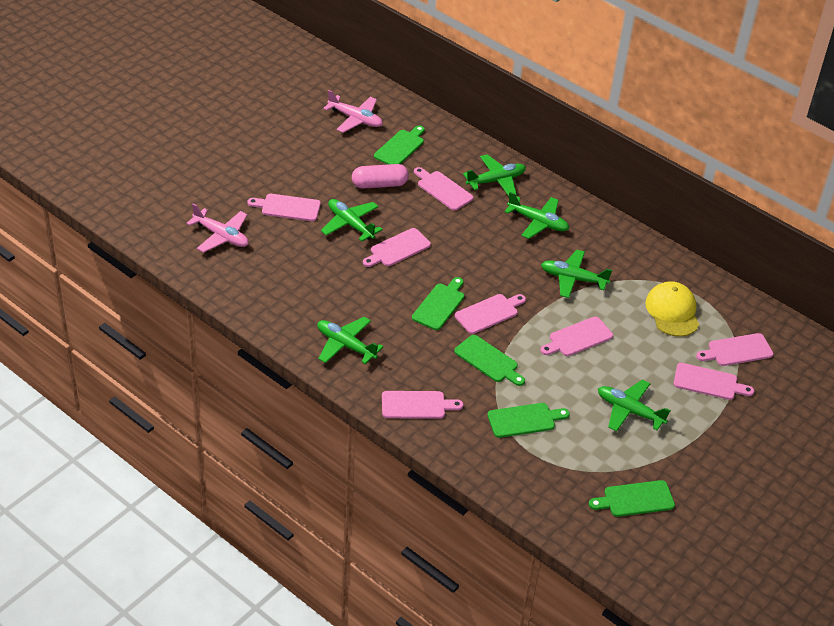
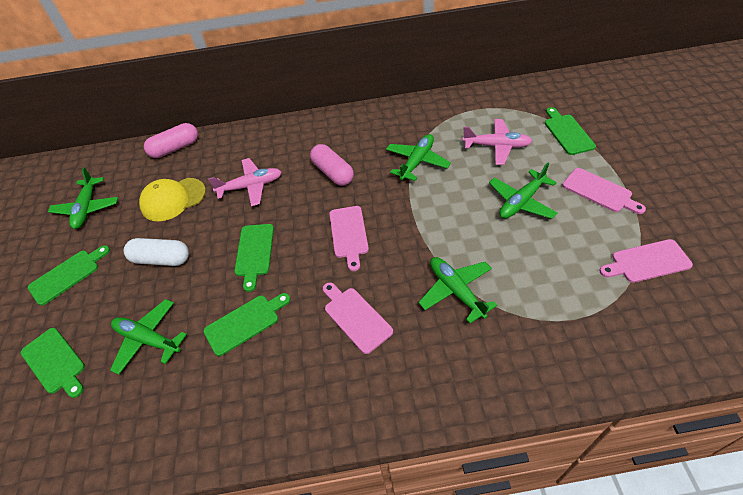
green plane: [317,317,383,364] [321,199,383,242] [463,154,526,196] [504,192,569,239] [541,250,612,298] [598,380,671,432] = 6 -> [48,167,118,229] [110,299,187,375] [386,134,451,181] [419,257,497,323] [489,163,558,219] = 5
pink capsule: [352,164,409,189] = 1 -> [144,123,198,158] [310,144,354,186] = 2
pink cutting board: [248,194,321,221] [363,228,431,267] [382,391,463,419] [414,167,473,211] [455,294,526,334] [540,317,613,356] [674,363,754,400] [696,333,773,366] = 8 -> [323,282,393,354] [330,206,369,271] [562,168,646,214] [600,239,693,283] = 4
white capsule: none = 0 -> [124,238,189,266] = 1

